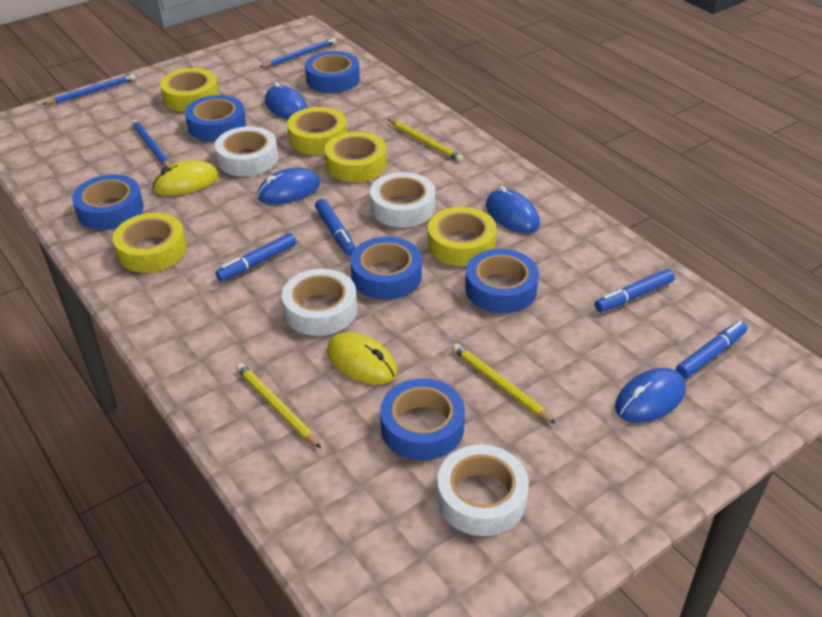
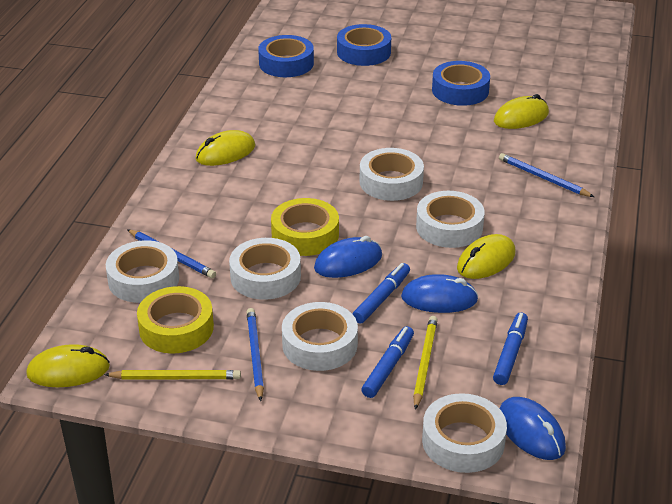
blue marker: [215,233,296,281] [315,199,356,256] [595,269,675,312] [676,321,747,379] = 4 -> [353,263,410,324] [361,326,414,398] [493,312,528,385] = 3
blue mouse: [257,168,320,205] [265,82,307,119] [486,186,540,233] [615,368,686,423] = 4 -> [314,236,382,278] [401,274,478,313] [500,397,566,460] = 3
blue tape: [72,174,144,230] [185,95,246,142] [305,51,360,93] [350,237,422,300] [380,378,465,460] [465,249,539,313] = 6 -> [258,35,314,77] [337,24,391,66] [432,61,490,106] = 3
white tape: [215,126,278,176] [282,269,357,336] [370,172,435,228] [437,445,529,536] = 4 -> [106,240,179,303] [229,238,301,300] [282,302,358,371] [360,148,424,201] [416,191,485,248] [422,393,507,473] = 6
yellow mouse: [152,160,218,196] [327,332,397,384] = 2 -> [26,344,110,387] [196,130,255,166] [457,234,516,279] [494,94,549,129] = 4
yellow pencil: [236,363,321,448] [388,119,463,162] [452,343,556,424] = 3 -> [104,370,241,379] [413,316,438,410] = 2
yellow tape: [113,213,187,273] [160,68,219,112] [287,107,347,155] [325,132,387,182] [428,207,497,266] = 5 -> [137,286,214,354] [271,198,339,256] = 2

